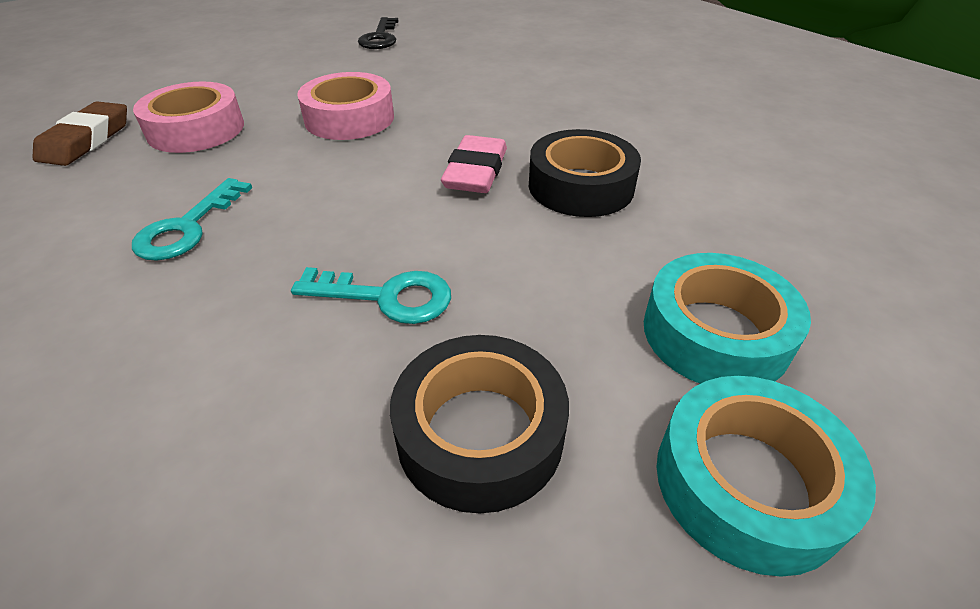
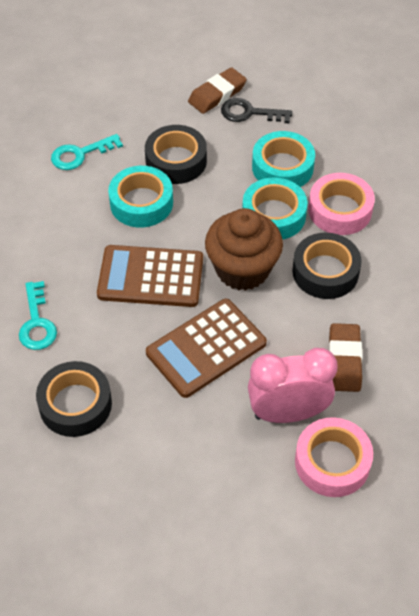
black tape: [390,335,569,513] [529,129,641,217] = 2 -> [36,361,112,437] [145,125,207,184] [292,233,362,299] = 3
brown calculator: none = 0 -> [97,245,203,307] [146,299,267,398] = 2
brown cupcake: none = 0 -> [205,208,283,291] = 1
brown eraser: [33,101,127,166] = 1 -> [188,67,247,114] [329,323,362,392] = 2
pink clock: none = 0 -> [248,348,338,423] = 1
pink eraser: [441,135,507,193] = 1 -> none = 0
turquoise tape: [644,253,811,384] [657,376,876,577] = 2 -> [108,166,173,228] [242,177,308,240] [252,131,315,187] = 3

